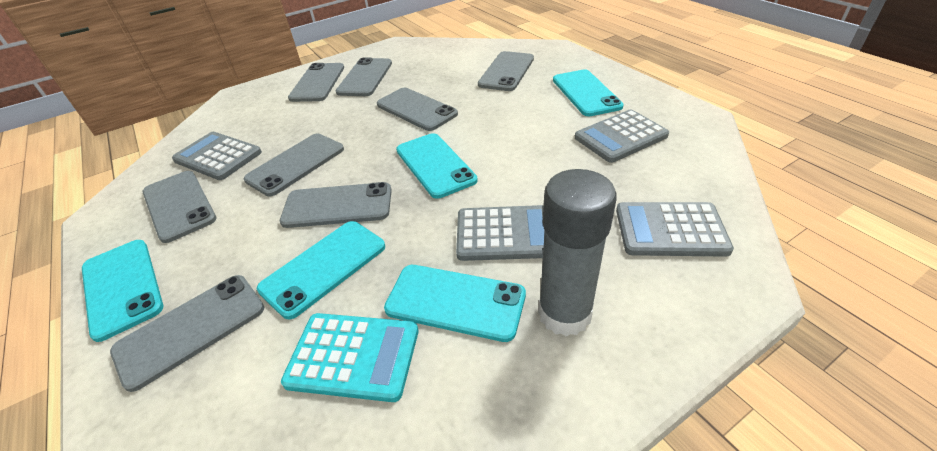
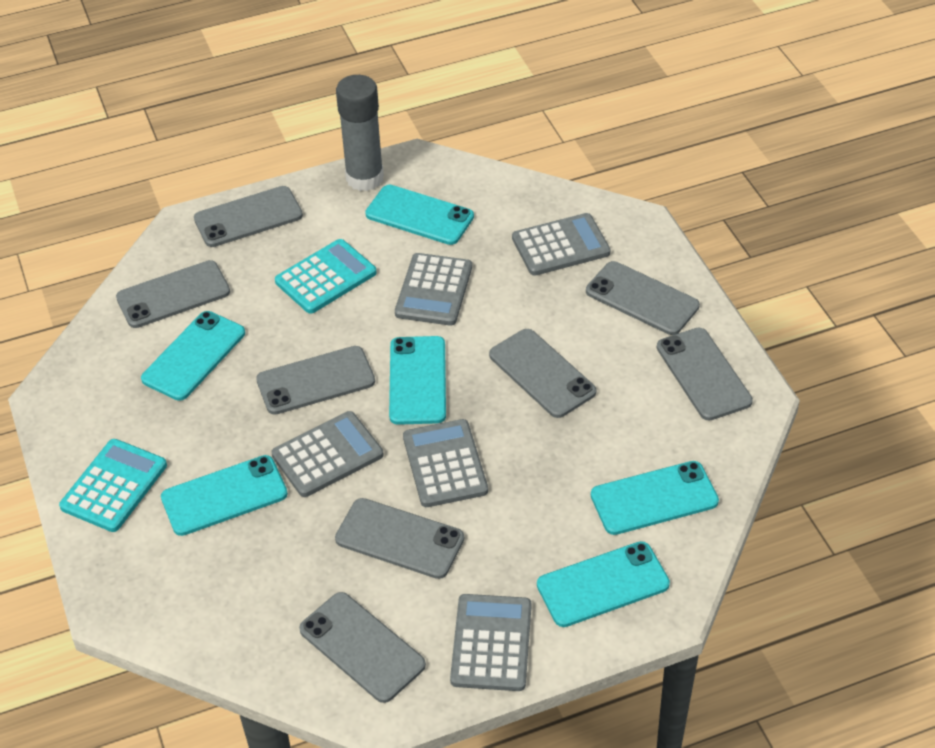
grey calculator: [172,132,262,180] [456,205,545,261] [575,110,669,163] [616,202,734,257] = 4 -> [271,411,384,497] [395,253,472,326] [403,419,488,507] [450,594,531,691] [512,213,611,276] = 5
turquoise calculator: [281,313,419,402] = 1 -> [59,439,167,532] [275,239,377,314] = 2
turquoise phone: [82,240,163,342] [257,221,385,319] [384,265,526,342] [396,133,477,199] [553,69,624,116] = 5 -> [141,311,245,401] [161,455,288,536] [365,185,474,245] [389,336,446,425] [537,541,670,627] [591,461,719,535] = 6

